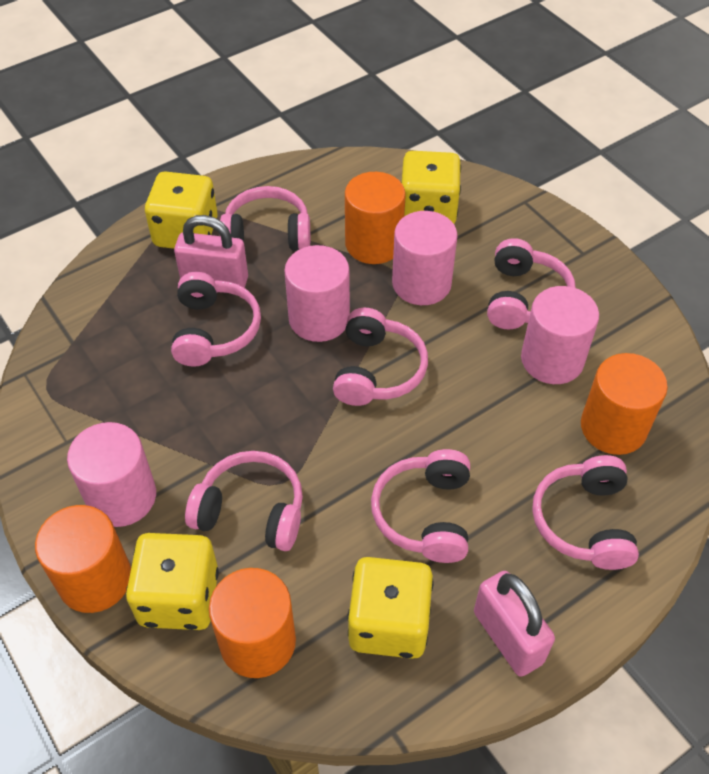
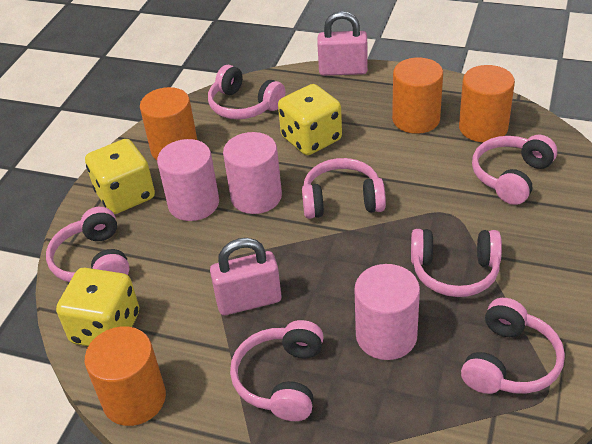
pink cylinder: [67,422,156,527] [284,245,350,342] [392,211,458,305] [521,286,599,384] = 4 -> [157,139,219,221] [223,132,282,214] [354,264,420,360] = 3
yellow dice: [126,533,219,630] [145,171,218,249] [347,557,433,659] [401,151,461,224] = 4 -> [56,268,139,346] [85,139,155,214] [278,84,342,155] = 3

